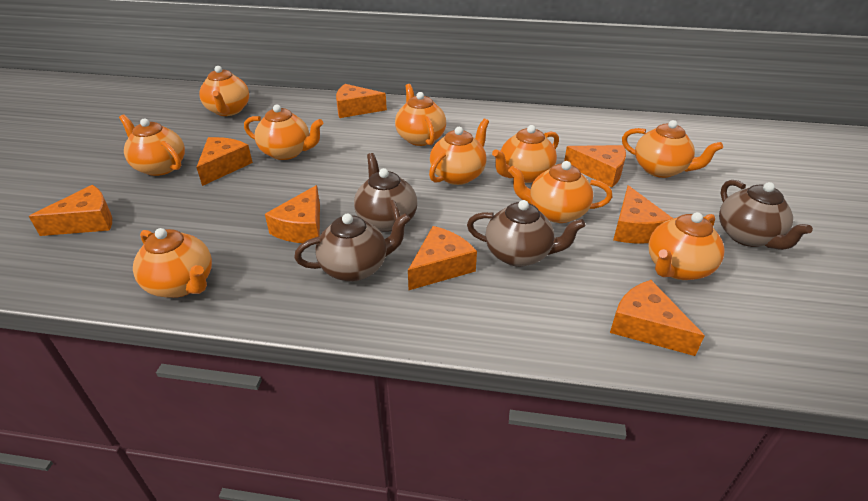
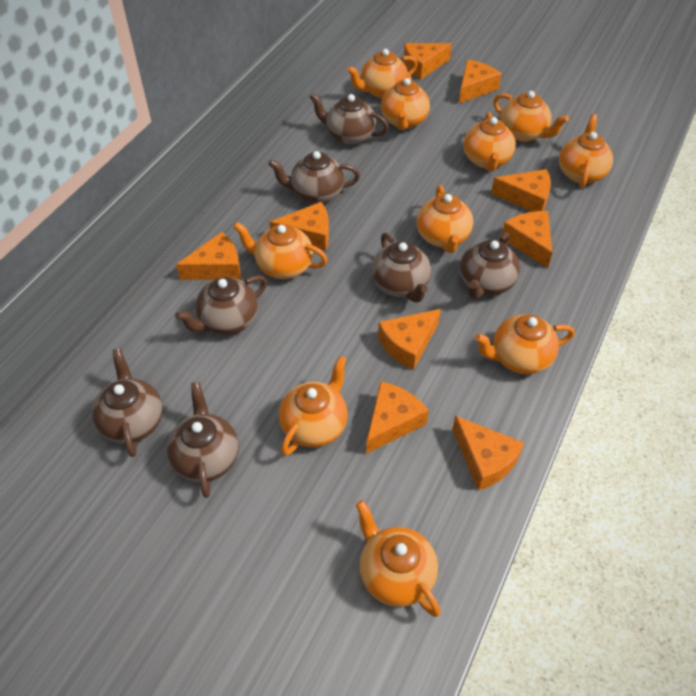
brown teapot: [294,213,410,282] [354,153,417,232] [467,200,585,267] [719,180,813,250] = 4 -> [92,348,163,457] [167,382,239,498] [175,275,267,335] [269,151,360,204] [310,93,389,145] [371,232,431,303] [460,232,520,299] = 7
orange cheese: [29,185,112,236] [196,137,253,186] [265,185,320,243] [336,84,387,118] [408,226,477,290] [564,145,626,187] [610,280,705,356] [613,185,673,244] = 8 -> [176,232,241,280] [270,202,329,251] [366,381,429,454] [378,309,441,370] [404,43,452,79] [452,416,524,491] [459,60,502,103] [491,169,551,212] [502,211,552,268] = 9

